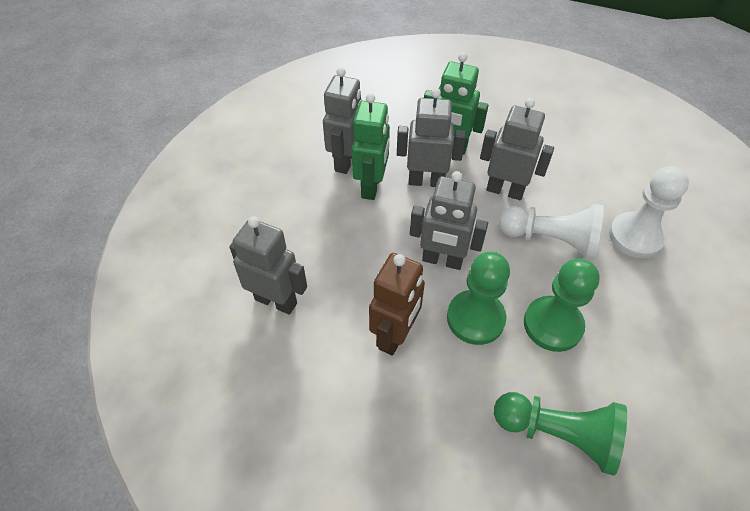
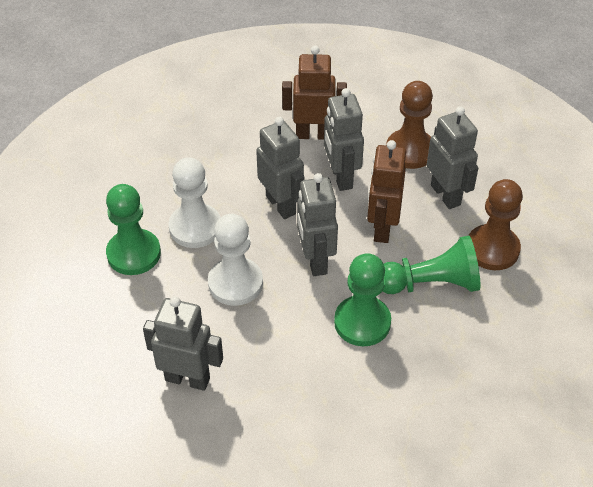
brown pawn: none = 0 -> [386,81,433,169] [468,179,523,270] = 2
brown robot: [369,253,425,356] = 1 -> [282,46,347,140] [367,140,406,243] = 2
green robot: [351,93,390,200] [424,52,489,155] = 2 -> none = 0

